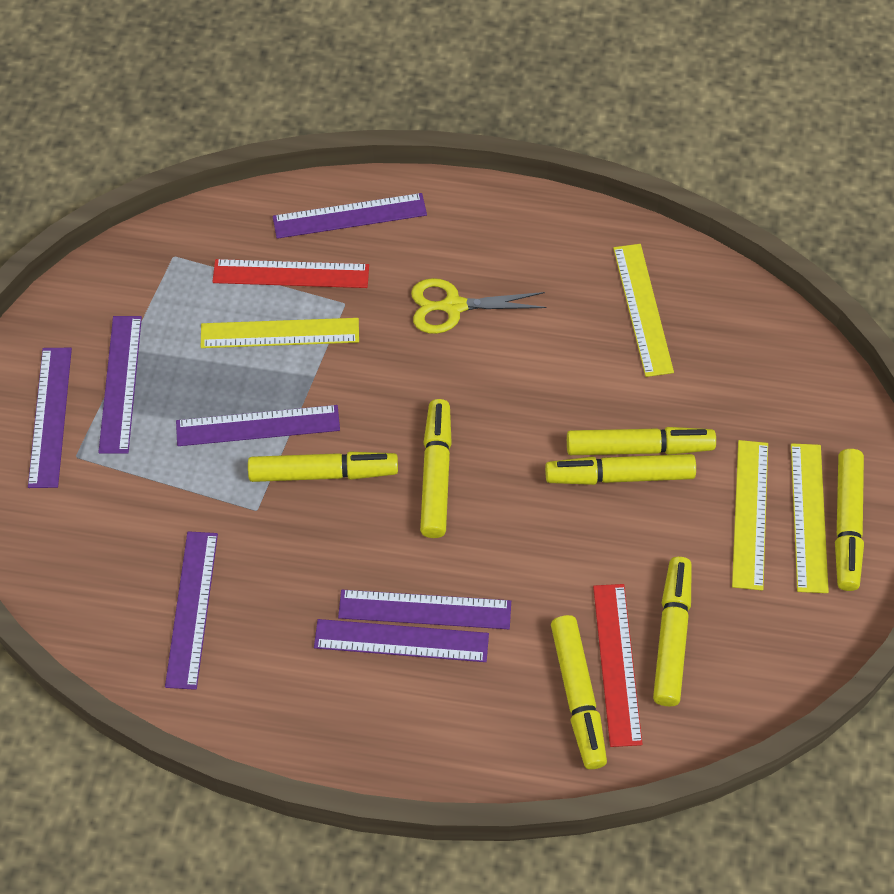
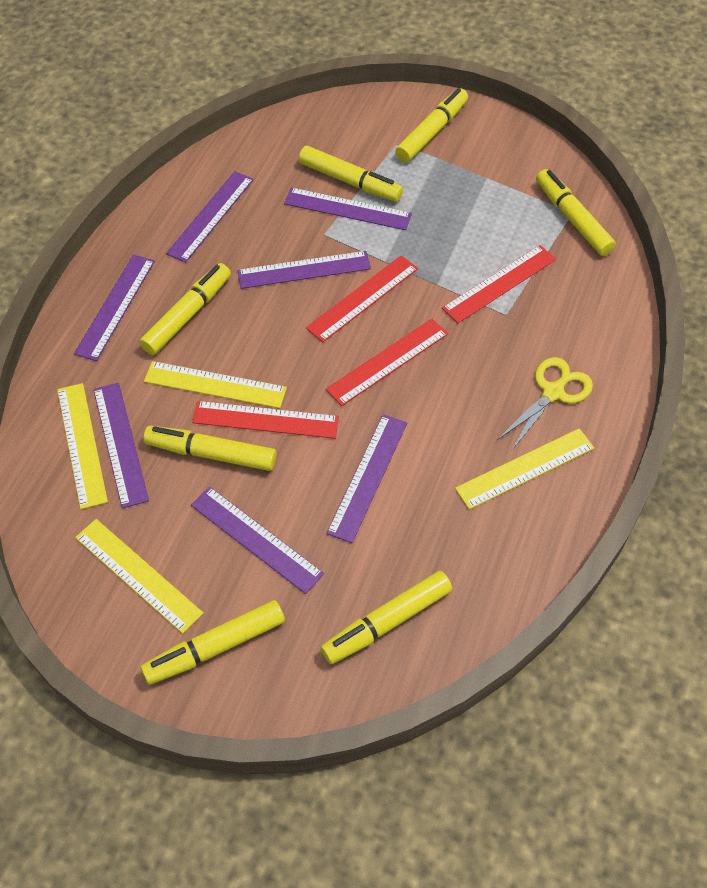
red ruler: [212,259,369,288] [593,584,642,747] = 2 -> [192,401,339,439] [306,255,418,342] [326,319,448,406] [442,245,556,323] = 4

